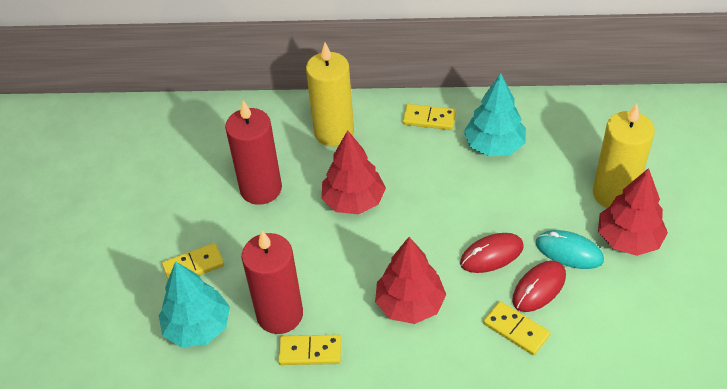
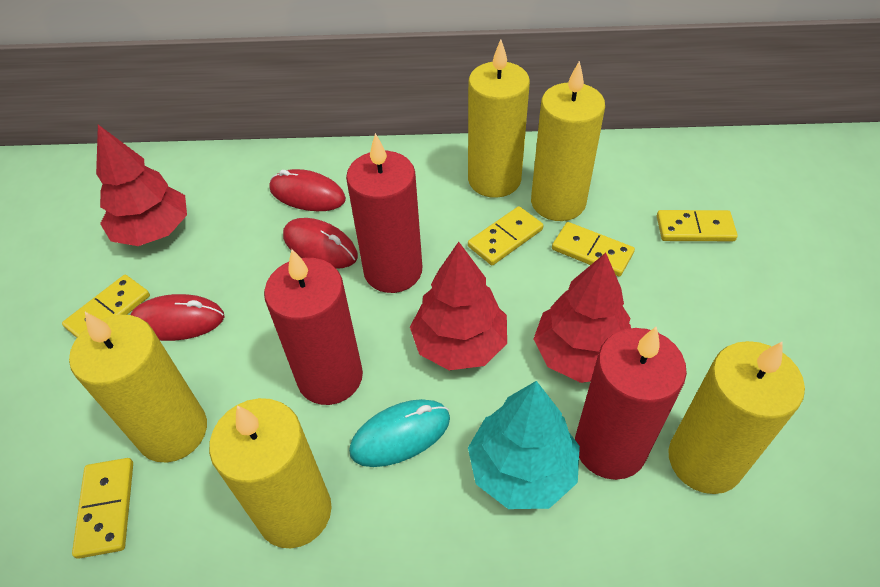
red candle: [225,100,282,205] [242,231,303,334] = 2 -> [264,249,363,405] [346,133,422,293] [575,326,687,480] = 3
red mouse: [460,233,524,273] [512,261,566,312] = 2 -> [130,294,224,341] [270,169,346,211] [283,218,358,269] = 3
turquoise tree: [159,261,230,348] [464,73,526,156] = 2 -> [468,381,580,509] = 1
yellow candle: [306,43,354,147] [593,103,655,208] = 2 -> [69,312,207,462] [209,398,332,548] [468,39,530,198] [531,61,605,221] [668,341,805,494] = 5
yellow domino: [162,243,224,279] [278,335,341,365] [402,104,456,130] [483,301,551,355] = 4 -> [62,275,150,338] [72,458,133,559] [468,206,543,265] [552,222,635,276] [657,210,738,241] = 5

